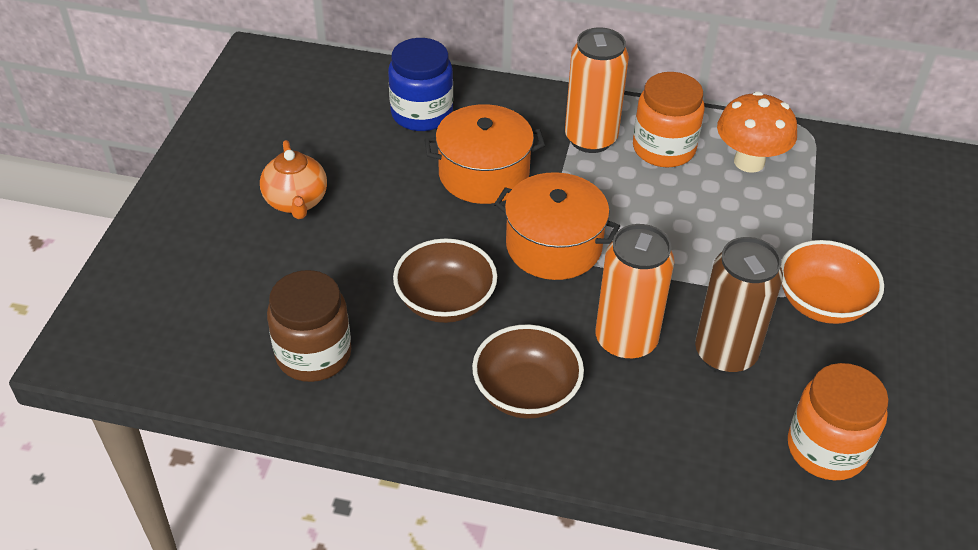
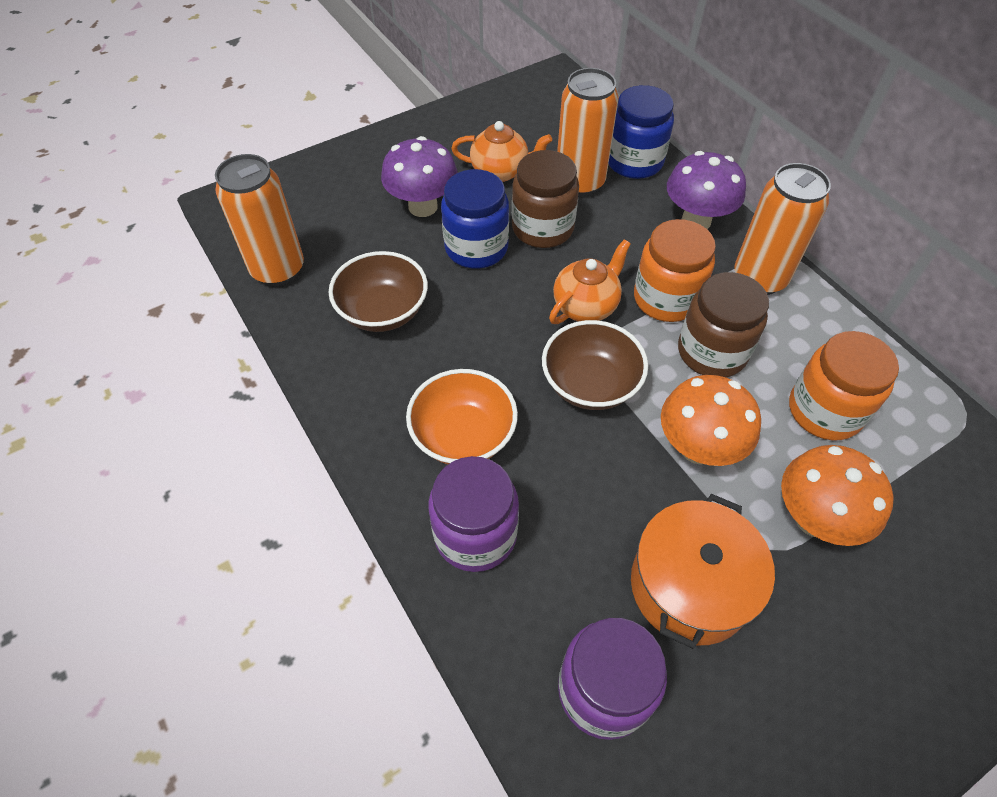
blue jar: [388,38,453,131] = 1 -> [441,169,509,269] [609,85,674,179] = 2
brown can: [695,237,783,374] = 1 -> none = 0
brown jar: [267,270,351,382] = 1 -> [512,150,579,248] [678,272,769,377] = 2
orange can: [565,28,629,153] [595,224,674,361] = 2 -> [215,154,304,286] [557,68,619,196] [734,163,831,295] = 3
orange mushroom: [717,91,797,173] = 1 -> [661,375,761,466] [781,445,894,546] = 2
orange pot: [424,104,545,204] [494,172,620,280] = 2 -> [631,494,775,649] = 1
orange teapot: [260,140,327,219] = 1 -> [451,121,552,182] [549,239,631,324] = 2
purple jar: none = 0 -> [428,456,519,572] [558,618,667,740] = 2
purple mushroom: none = 0 -> [381,136,458,217] [667,151,746,229] = 2

